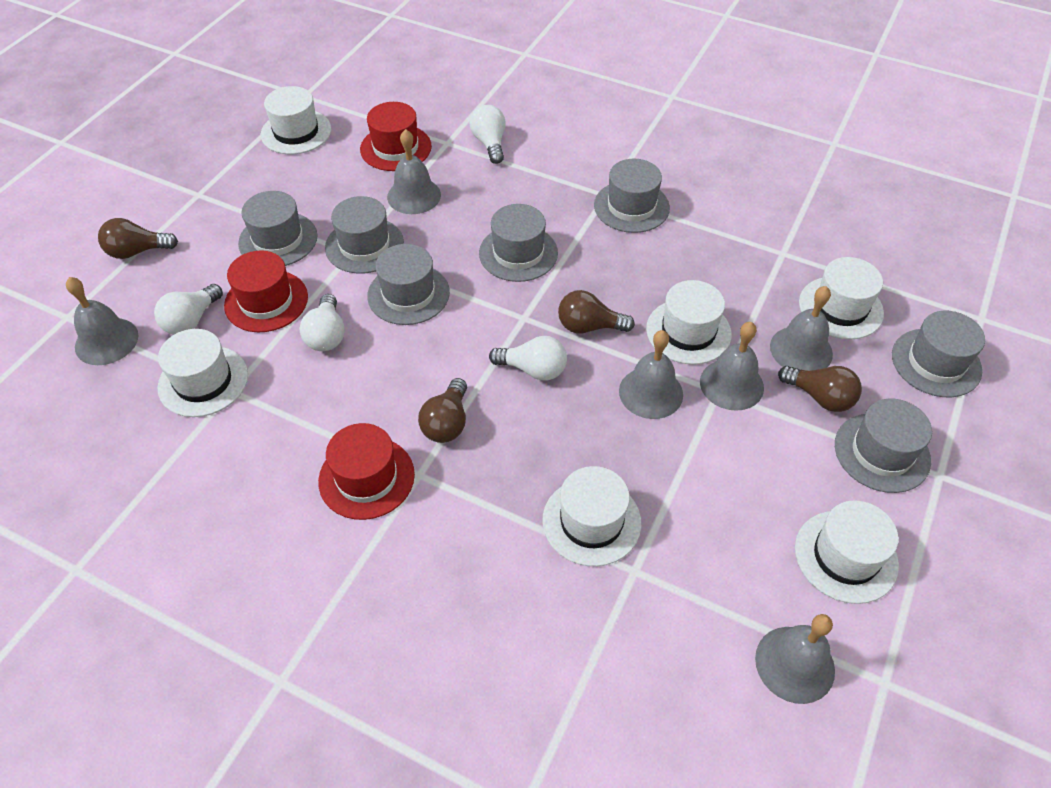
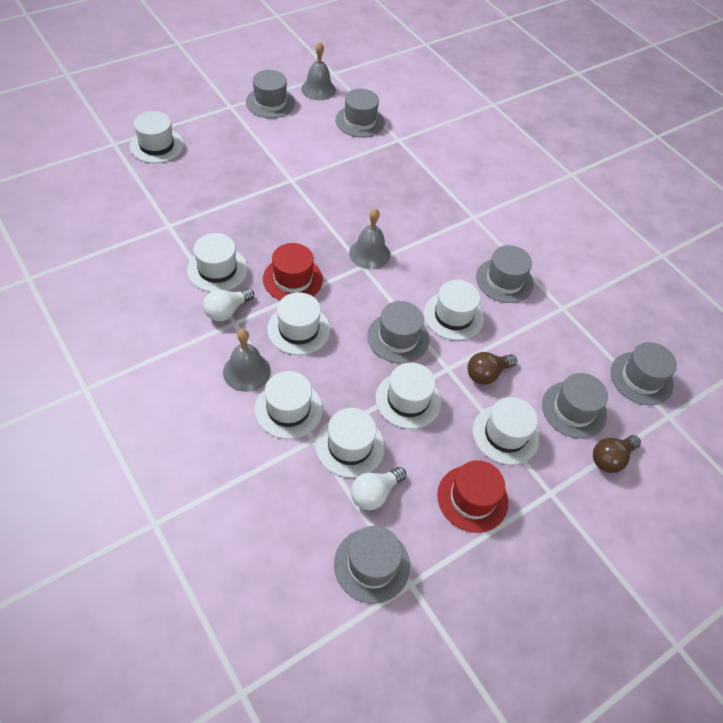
brown light bulb: [98,218,178,259] [418,378,467,443] [558,290,635,333] [778,366,862,412] = 4 -> [467,352,517,385] [593,435,641,473] = 2
grey bell: [66,277,138,365] [387,129,441,214] [619,330,683,419] [700,322,764,411] [755,614,835,704] [770,286,833,371] = 6 -> [223,329,271,392] [301,42,336,100] [349,208,390,270] = 3
red hat: [224,251,308,332] [318,423,415,520] [360,102,432,171] = 3 -> [263,243,323,300] [437,460,509,533] = 2
white hat: [157,329,248,417] [261,86,332,154] [542,466,641,567] [646,280,732,365] [795,500,899,604] [799,257,884,340] = 6 -> [130,111,184,163] [187,233,248,292] [255,371,323,439] [267,292,330,355] [315,408,385,478] [375,363,441,429] [424,280,484,340] [473,397,540,465] = 8
white light bulb: [154,284,223,334] [300,294,345,351] [469,105,506,164] [489,336,567,381] = 4 -> [203,288,254,321] [351,467,406,510] = 2

